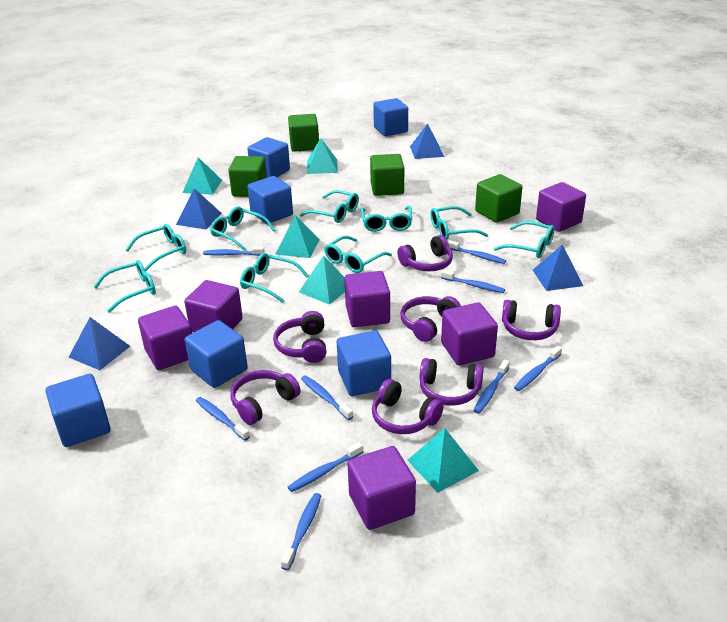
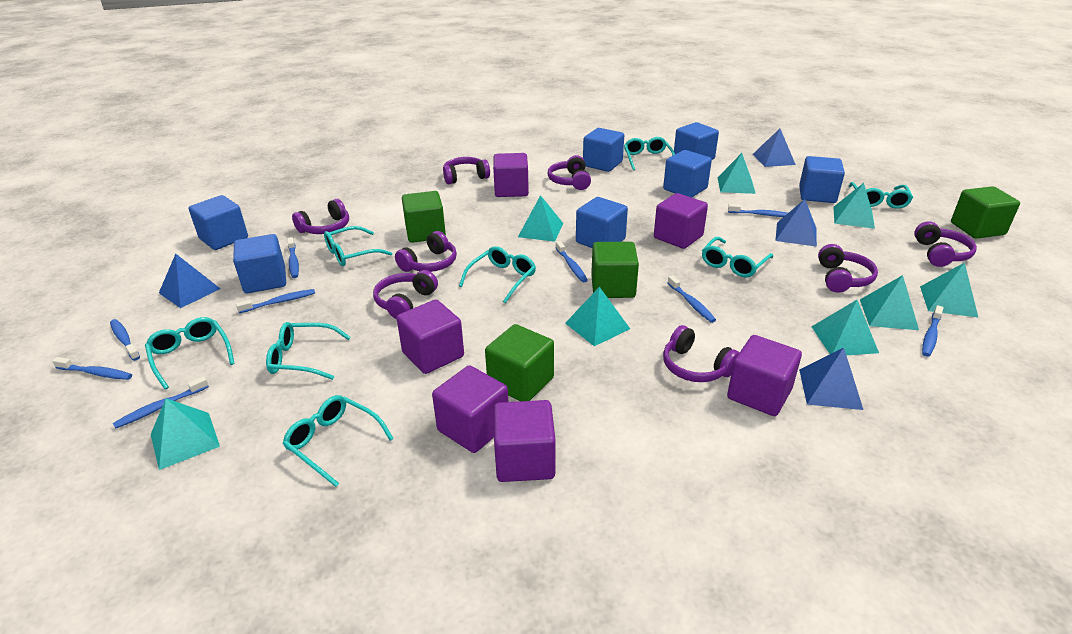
blue cube: [45,374,111,447] [185,320,248,388] [247,137,290,178] [247,176,293,224] [337,330,391,396] [373,98,408,136] = 6 -> [189,195,248,250] [233,234,286,293] [576,197,628,248] [583,128,624,172] [663,150,712,198] [674,122,719,160] [799,156,845,203] = 7
purple headphones: [230,370,300,425] [273,311,326,363] [372,379,444,434] [397,235,453,271] [401,296,461,342] [420,358,484,406] [502,300,561,340] = 7 -> [292,199,349,234] [373,270,438,319] [395,231,457,272] [443,157,490,184] [548,155,591,190] [663,325,739,382] [818,244,878,293] [914,221,977,267] = 8
turquoise glasses: [94,260,156,313] [126,224,186,271] [210,207,276,251] [240,253,309,303] [300,190,359,223] [324,236,392,273] [361,206,412,232] [430,206,488,240] [494,221,555,258] = 9 -> [145,317,235,389] [266,322,351,380] [282,395,394,487] [324,226,392,266] [459,246,536,303] [624,137,675,171] [702,237,773,277] [849,182,913,209] = 8
turquoise pyramid: [183,157,222,195] [275,215,320,258] [299,256,345,305] [307,138,338,174] [407,428,479,493] = 5 -> [151,398,220,470] [518,195,563,242] [565,287,630,346] [717,153,756,194] [812,300,879,355] [833,183,875,229] [860,275,919,330] [920,263,979,318] = 8

